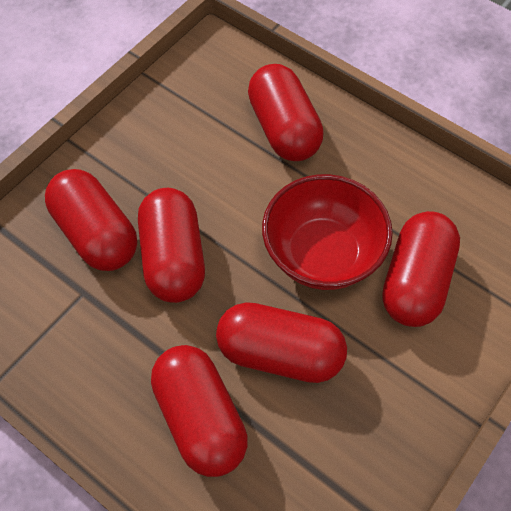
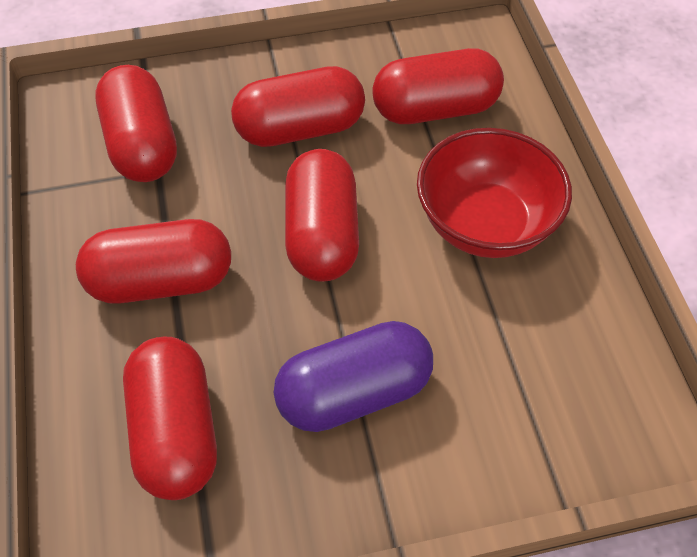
purple capsule: none = 0 -> [274,321,433,432] = 1

